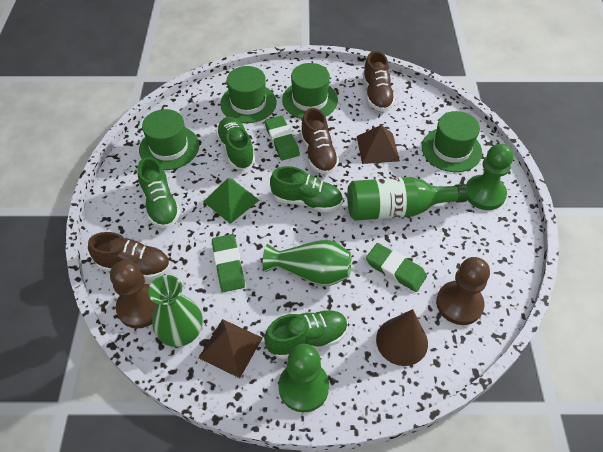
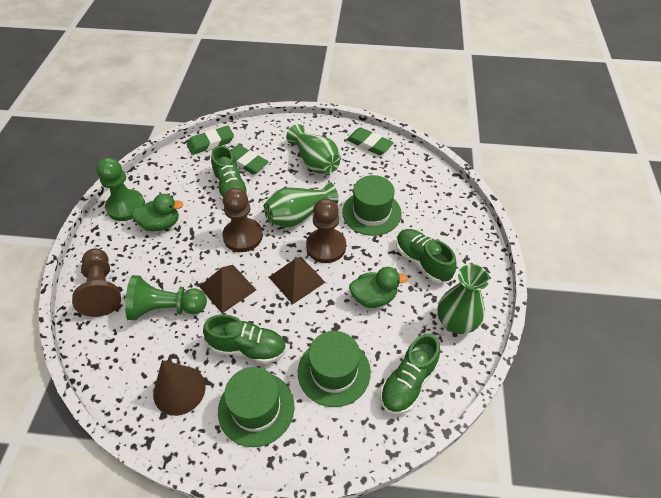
brown pawn: [110,260,156,329] [436,257,490,325] = 2 -> [72,248,121,317] [223,188,263,252] [306,198,346,263] = 3
brown shoe: [88,232,170,280] [300,108,339,175] [363,51,395,112] = 3 -> none = 0
green bottle: [347,177,468,221] = 1 -> none = 0
green duck: none = 0 -> [131,194,183,231] [349,267,408,308] = 2
green hat: [139,109,199,170] [220,66,276,123] [282,63,338,119] [422,111,482,172] = 4 -> [218,367,295,447] [298,331,371,407] [342,175,402,236] = 3
green pyramid: [203,178,259,224] = 1 -> none = 0
green vase: [148,275,203,347] [263,240,351,286] = 2 -> [264,182,338,227] [286,124,340,174] [437,264,490,334] = 3

